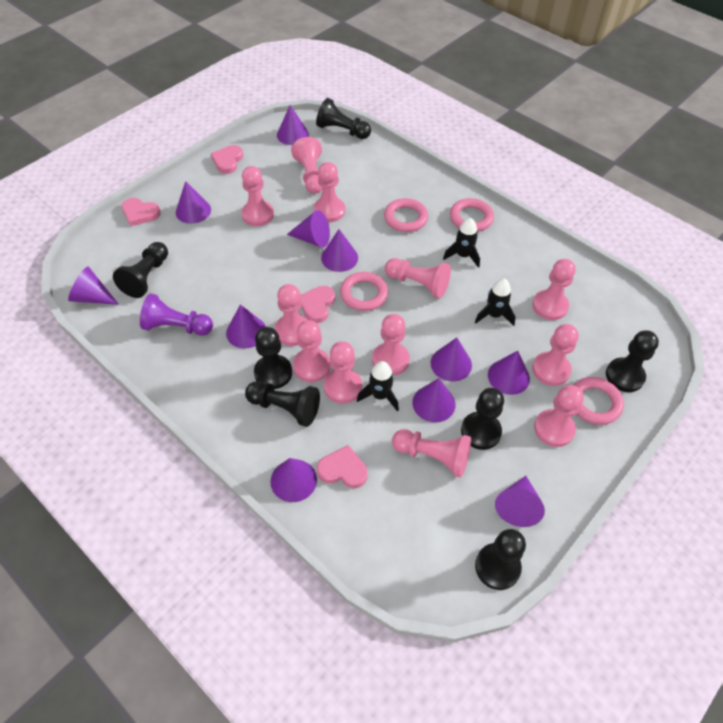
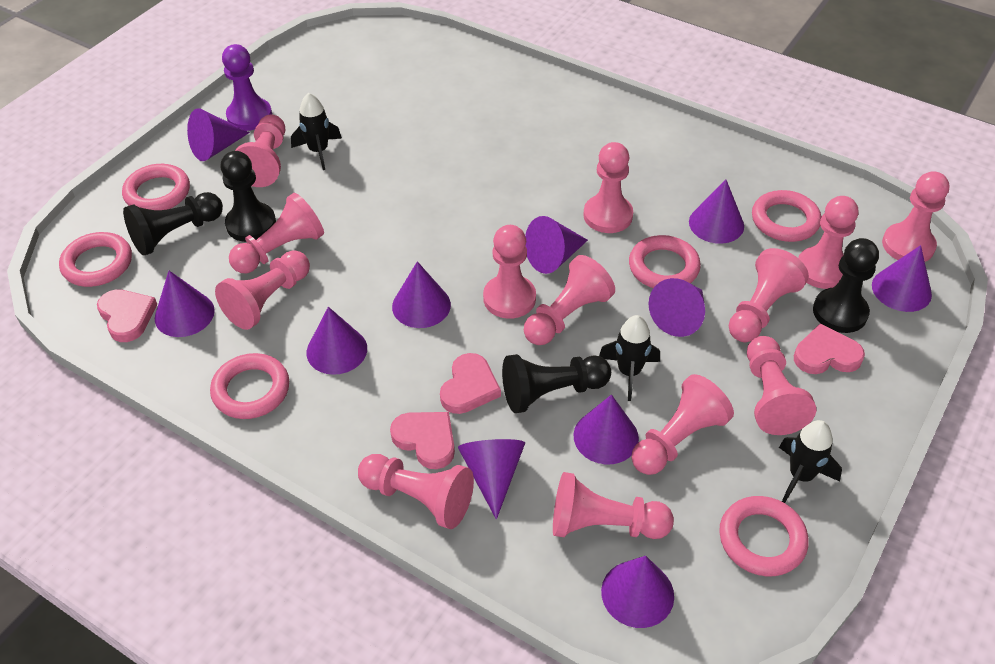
black pawn: [113,242,168,298] [245,381,320,427] [254,327,292,389] [316,98,371,139] [461,388,504,450] [475,529,526,590] [606,330,659,392] = 7 -> [123,192,223,256] [221,151,276,242] [502,354,611,413] [813,238,879,333] = 4
pink pawn: [241,166,274,226] [275,284,308,346] [291,137,323,194] [293,320,331,382] [313,162,345,222] [324,341,362,404] [372,314,410,376] [385,258,451,299] [392,429,471,478] [532,259,576,320] [532,324,579,386] [534,385,584,447] = 12 -> [215,250,310,330] [229,193,324,273] [235,115,286,187] [358,454,474,529] [483,225,536,319] [524,255,615,345] [553,472,674,539] [584,142,633,233] [632,374,734,475] [729,248,809,342] [747,336,816,435] [798,196,858,289] [882,171,949,262] = 13
pink ring: [340,272,388,311] [384,198,428,232] [450,198,494,232] [574,377,624,425] = 4 -> [59,232,132,287] [122,164,190,210] [210,353,289,419] [629,235,701,288] [719,496,808,576] [752,190,821,242] = 6

